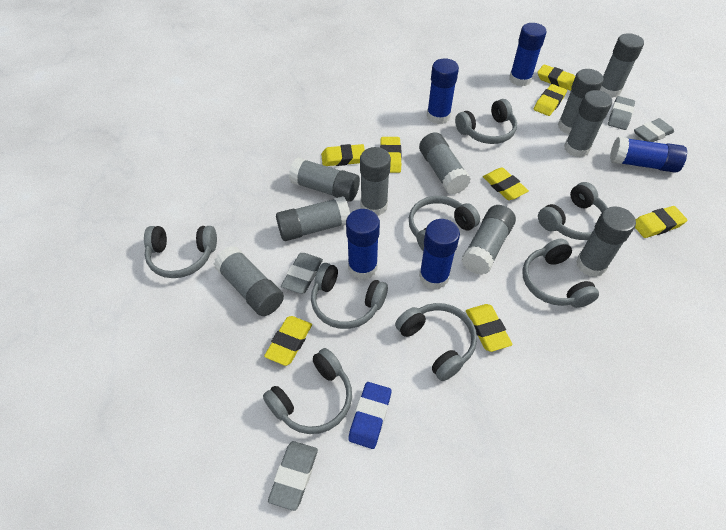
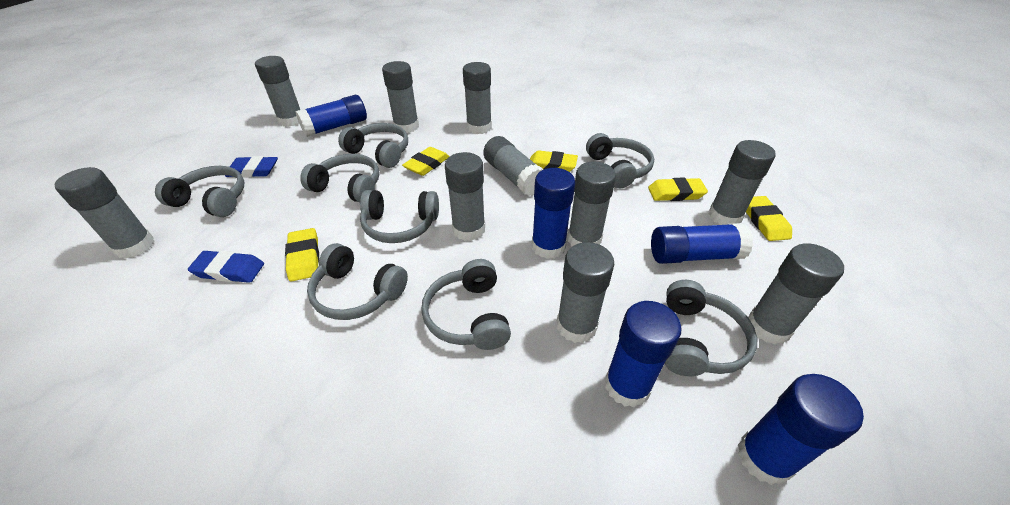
blue eraser: [348,382,391,449] = 1 -> [188,251,264,283] [225,156,278,177] = 2
grey eraser: [268,441,318,511] [281,253,323,294] [608,96,635,130] [634,118,674,142] = 4 -> none = 0
yellow eraser: [264,316,312,366] [321,144,365,166] [380,137,401,173] [466,304,512,352] [483,168,529,200] [534,84,567,116] [537,64,575,91] [635,206,688,238] = 8 -> [285,228,319,282] [402,147,450,176] [530,150,578,172] [648,177,708,201] [746,196,792,241] = 5

